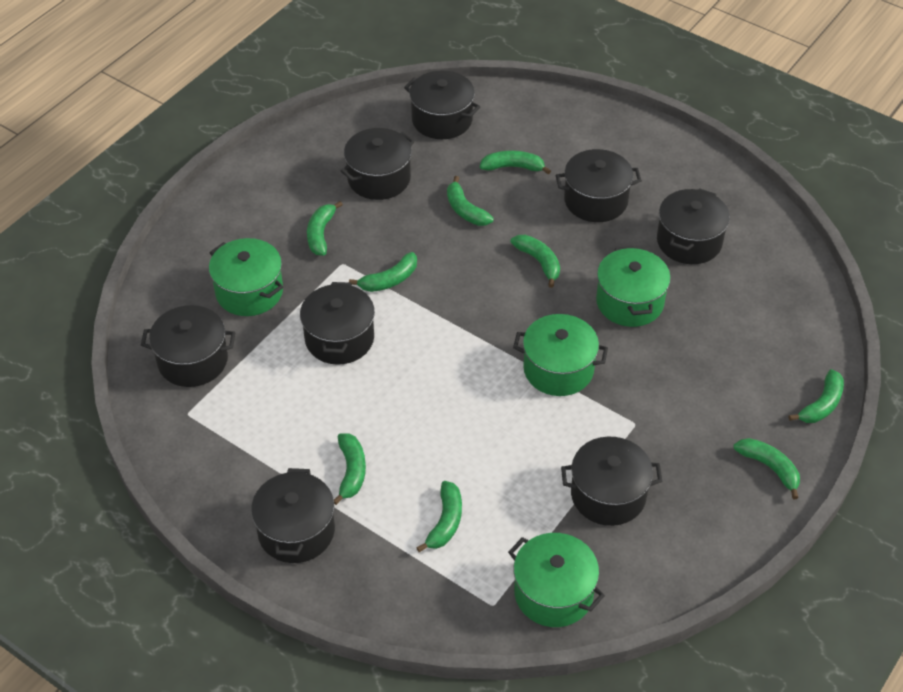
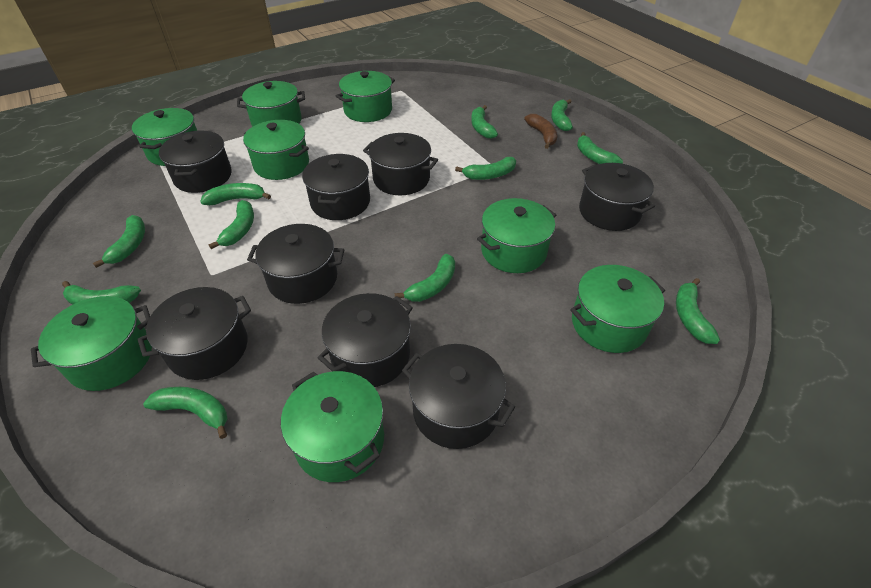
brown banana: none = 0 -> [524,114,558,149] = 1
green banana: [307,201,343,256] [334,433,366,505] [349,252,417,292] [416,481,462,552] [447,176,494,226] [480,150,551,174] [510,235,560,288] [733,438,800,499] [789,369,844,423] = 9 -> [62,281,141,305] [93,215,145,268] [143,387,228,439] [200,183,271,205] [209,200,254,249] [395,254,455,302] [455,157,516,180] [471,105,498,139] [551,99,573,131] [577,132,623,164] [676,278,720,344] = 11
green pot: [209,238,283,316] [508,533,605,627] [513,314,608,396] [596,246,671,327] = 4 -> [31,296,152,391] [132,108,197,166] [237,81,305,127] [243,120,309,180] [281,371,384,482] [336,71,395,122] [477,198,556,273] [570,265,665,353] = 8

